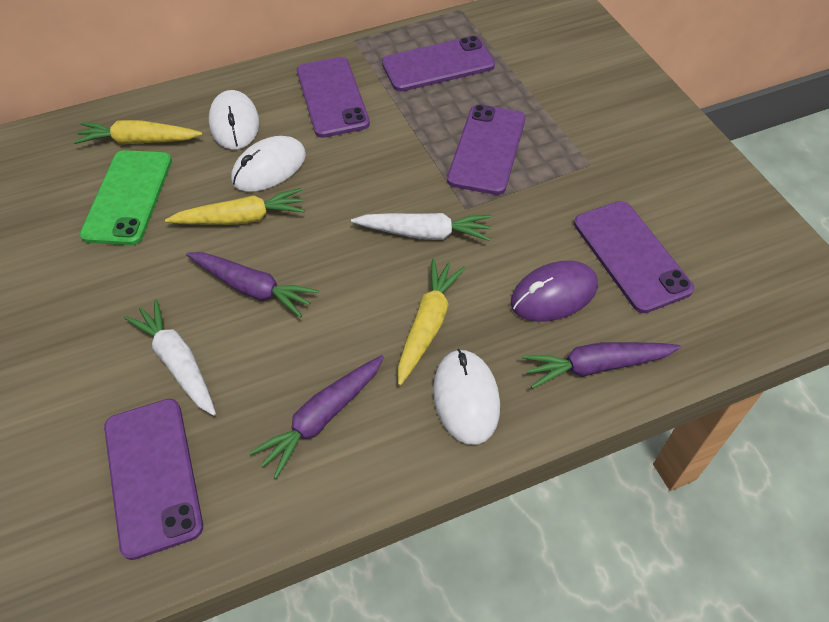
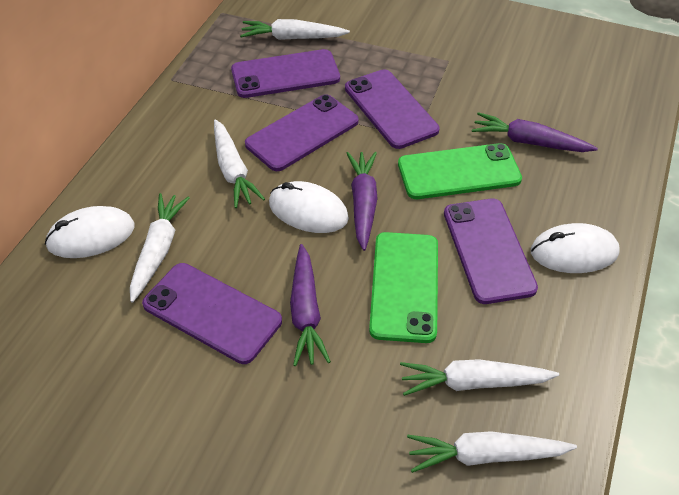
green phone: [80,150,172,245] = 1 -> [369,232,438,343] [398,143,522,199] = 2
purple mouse: [510,261,598,322] = 1 -> none = 0
white carrot: [124,299,216,416] [351,213,491,241] = 2 -> [130,193,190,303] [214,119,265,208] [240,19,350,40] [400,359,559,396] [407,431,577,473] = 5
yellow carrot: [73,120,202,145] [165,188,305,225] [398,259,465,386] = 3 -> none = 0

